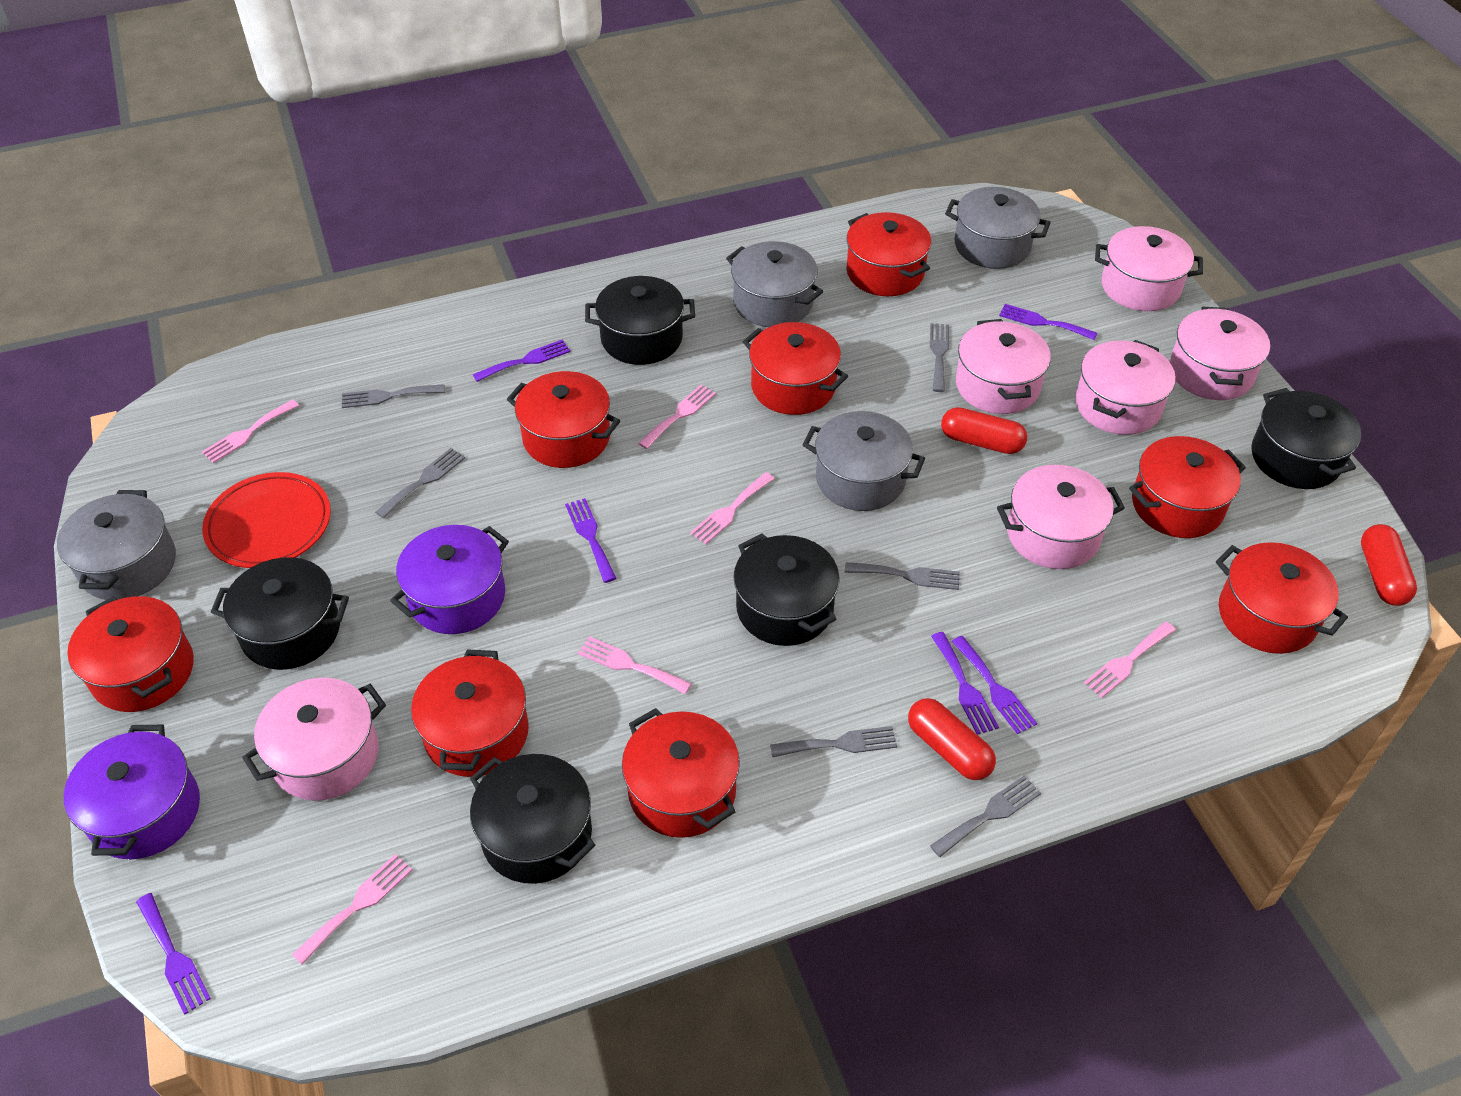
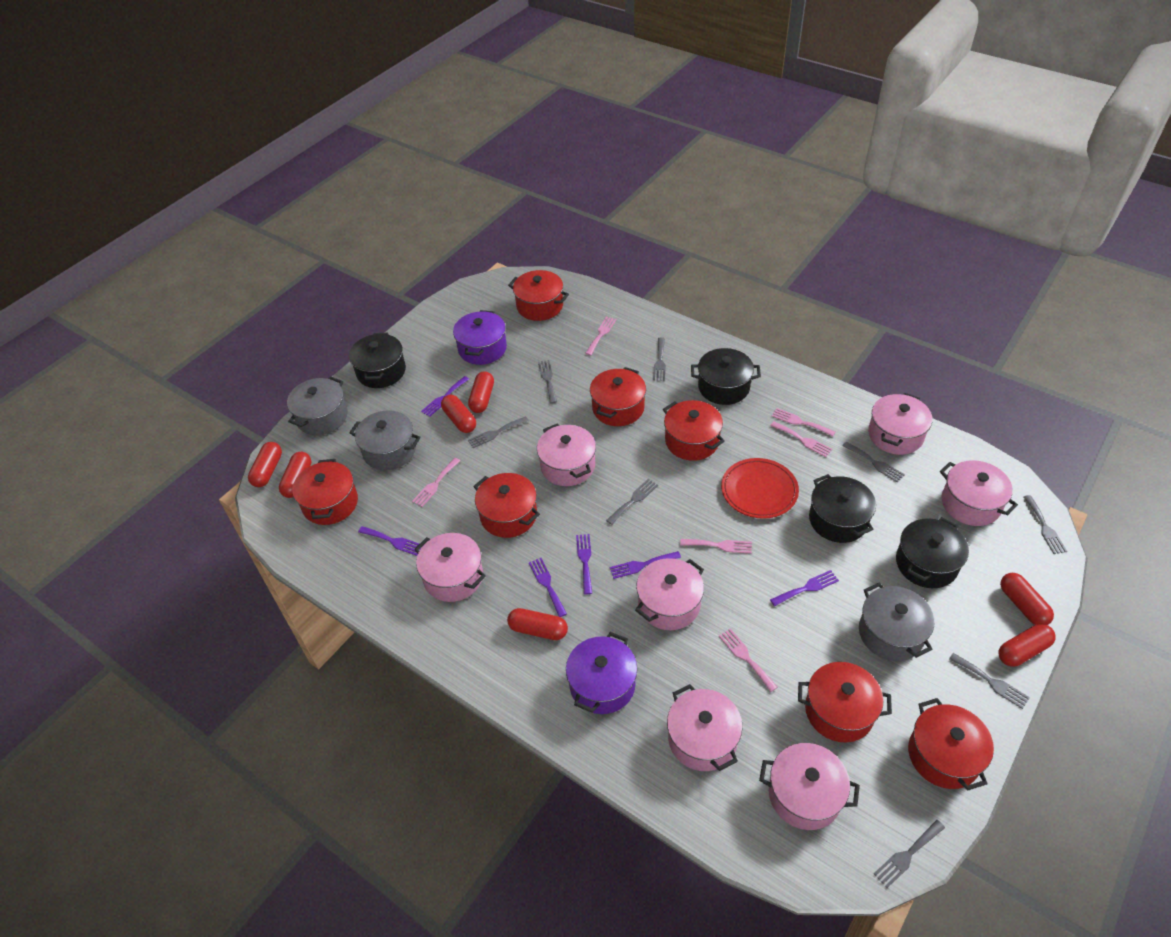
black pot: [211,557,349,670] [470,754,595,884] [585,276,695,365] [733,533,840,646] [1251,388,1361,489] = 5 -> [349,333,406,388] [691,348,761,405] [809,474,876,543] [896,517,969,588] = 4
grey fork: [342,384,445,408] [375,448,465,518] [770,726,897,757] [845,562,960,590] [930,323,949,392] [930,776,1041,857] = 6 -> [468,416,529,448] [538,360,557,403] [606,479,658,525] [653,337,666,381] [842,442,905,483] [874,820,945,888] [949,653,1030,709] [1024,495,1067,554] = 8
grey pot: [57,490,176,600] [726,241,823,327] [802,411,925,511] [945,187,1051,269] = 4 -> [287,377,348,435] [349,411,421,470] [859,582,934,661] = 3
pink pot: [242,678,386,801] [956,319,1051,414] [997,465,1125,569] [1076,340,1176,435] [1095,226,1203,311] [1170,306,1270,400] = 6 -> [414,533,486,602] [537,423,596,486] [635,558,704,630] [667,684,743,771] [759,743,860,830] [868,393,932,455] [940,460,1018,526] = 7
red capsule: [908,698,996,780] [941,407,1027,454] [1361,524,1417,606] = 3 -> [248,442,282,487] [279,452,311,498] [441,395,476,433] [468,371,494,413] [507,608,568,640] [999,624,1056,667] [1000,573,1054,625] = 7
red pot: [67,596,194,712] [411,649,529,777] [507,371,620,468] [622,708,740,838] [743,322,848,415] [846,212,931,296] [1129,436,1246,538] [1216,542,1348,654] = 8 -> [292,459,358,525] [473,473,540,538] [508,270,569,321] [590,367,646,426] [663,400,725,461] [798,662,892,742] [908,698,994,791] = 7

